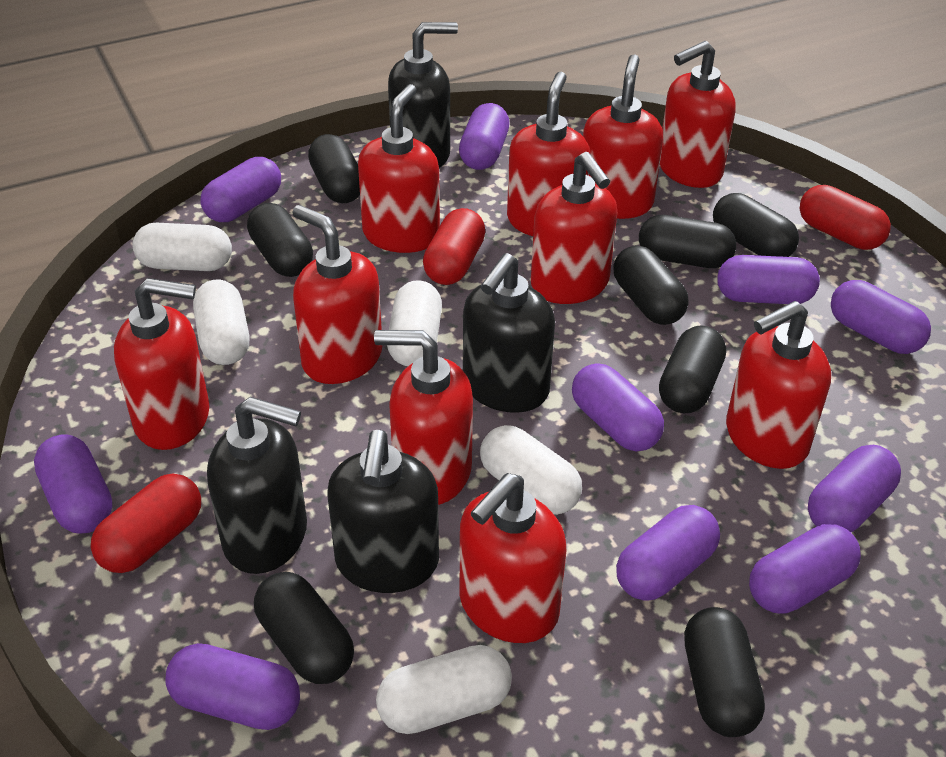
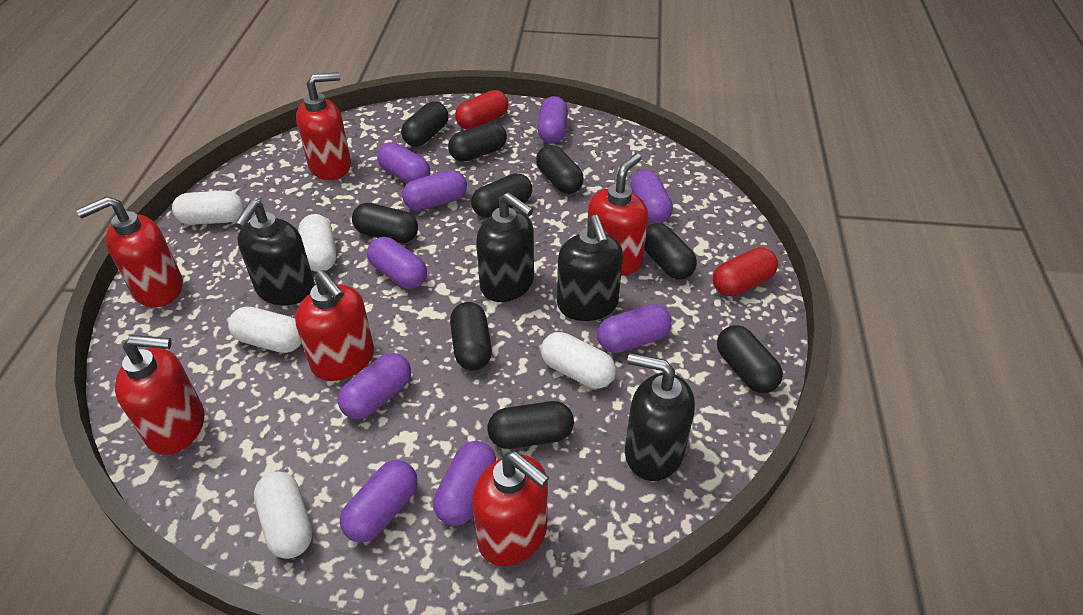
black capsule: [247,203,313,277] [254,572,354,684] [308,134,360,203] [613,245,689,325] [639,215,736,268] [659,325,726,413] [684,607,765,737] [713,193,799,257] = 8 -> [352,203,418,243] [401,101,449,147] [448,122,507,162] [450,302,492,371] [471,173,532,218] [488,401,574,449] [536,145,584,194] [644,223,697,279] [717,325,783,393] = 9
purple capsule: [34,434,112,534] [165,643,300,730] [200,157,281,222] [459,103,510,170] [572,363,664,451] [616,505,720,601] [717,255,820,304] [749,524,861,614] [808,445,901,532] [831,280,931,354] = 10 -> [338,353,411,419] [340,460,418,543] [367,237,427,289] [377,142,430,184] [402,170,467,211] [433,441,496,526] [538,96,568,144] [597,304,672,353] [630,170,673,223] = 9
red capsule: [91,473,201,573] [423,208,485,285] [800,185,891,250] = 3 -> [455,90,508,130] [713,247,778,296] = 2
red soap dispenser: [114,278,209,450] [292,205,383,384] [358,84,440,253] [374,330,473,505] [460,473,566,643] [507,72,590,236] [531,152,617,304] [583,54,663,219] [660,41,735,188] [726,301,831,469] = 10 -> [76,196,183,307] [115,335,204,455] [295,270,374,381] [296,72,351,180] [472,452,549,566] [587,153,648,276] = 6

